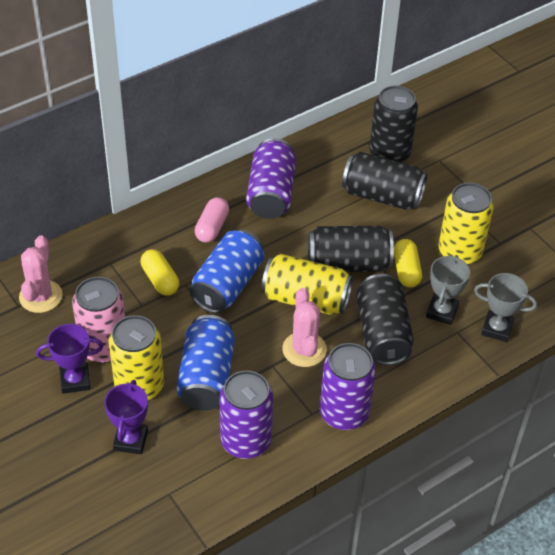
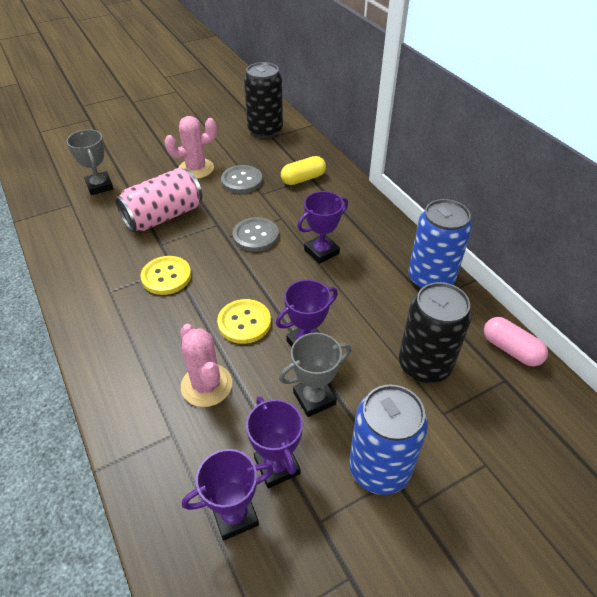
black can: [308,226,394,272] [342,152,427,210] [356,274,414,365] [369,85,418,163] = 4 -> [244,62,283,138] [399,282,472,383] = 2
grey button: none = 0 -> [221,165,262,194] [233,217,279,252] = 2
purple can: [219,370,273,459] [246,138,296,219] [320,343,376,430] = 3 -> none = 0
purple trophy: [36,324,104,394] [104,380,148,454] = 2 -> [182,449,273,541] [246,396,303,488] [276,279,338,347] [297,191,348,264] = 4
yellow button: none = 0 -> [140,256,191,295] [217,299,271,344] = 2
yellow can: [109,315,164,400] [261,254,353,315] [439,183,494,265] = 3 -> none = 0
yellow capsule: [141,249,179,296] [394,239,422,287] = 2 -> [281,156,326,185] = 1

